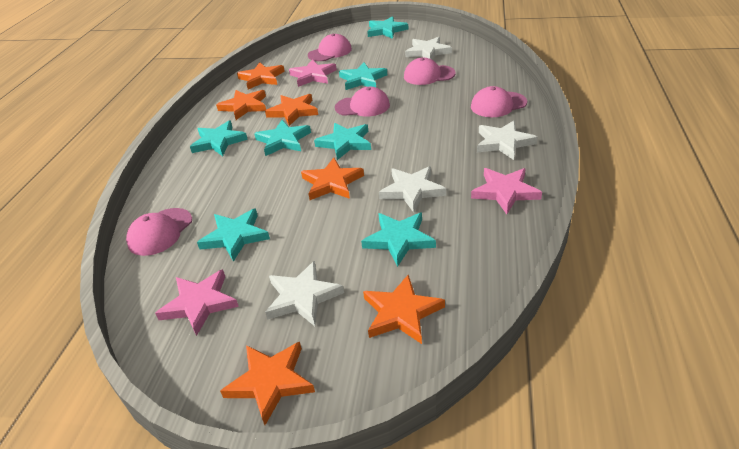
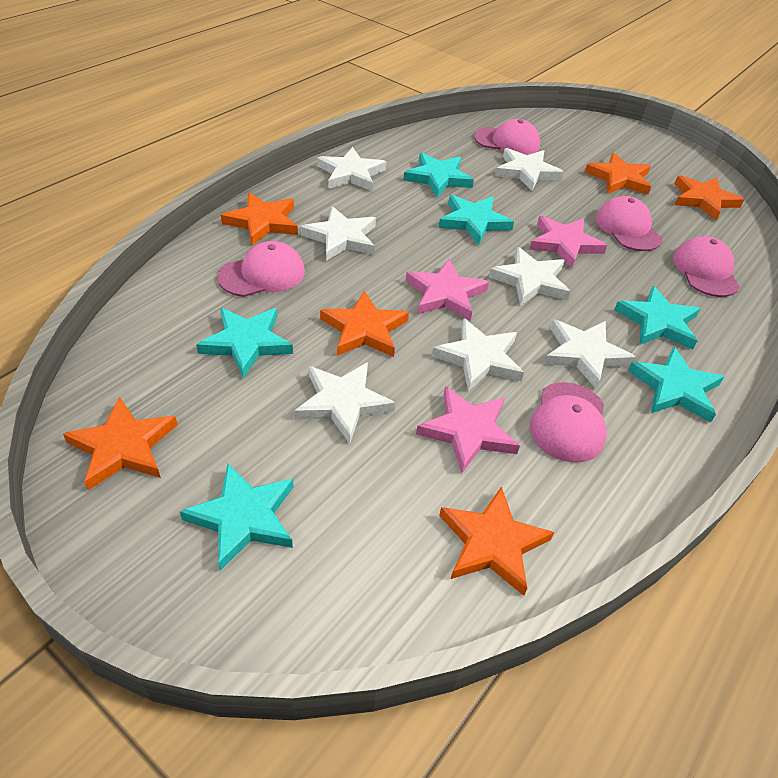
turquoise star: [190,120,248,156] [197,208,270,262] [254,120,311,156] [314,123,371,160] [339,63,387,90] [361,213,436,267] [367,16,409,39] = 7 -> [180,464,294,571] [196,308,293,379] [403,153,474,197] [439,195,514,245] [614,286,701,350] [628,347,725,423] = 6
white star: [265,261,344,326] [379,166,446,213] [405,37,452,60] [477,121,537,160] = 4 -> [294,362,395,444] [301,206,376,261] [317,147,386,191] [432,318,524,391] [489,247,571,306] [495,148,564,191] [544,319,636,389] = 7

